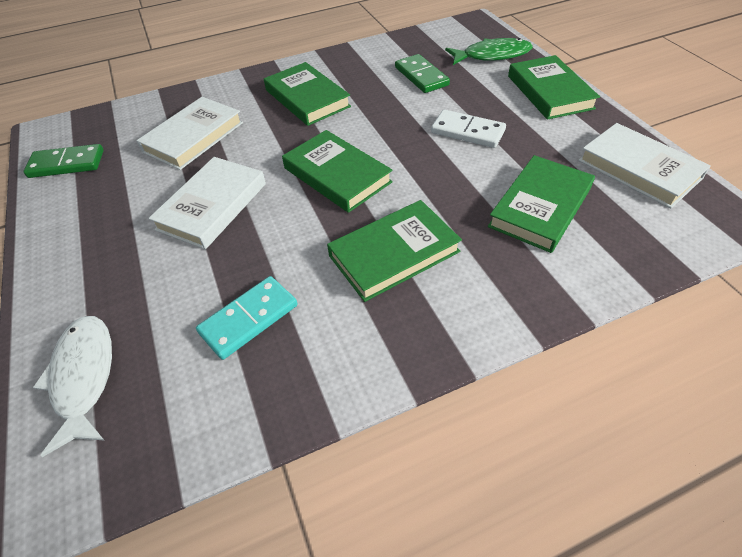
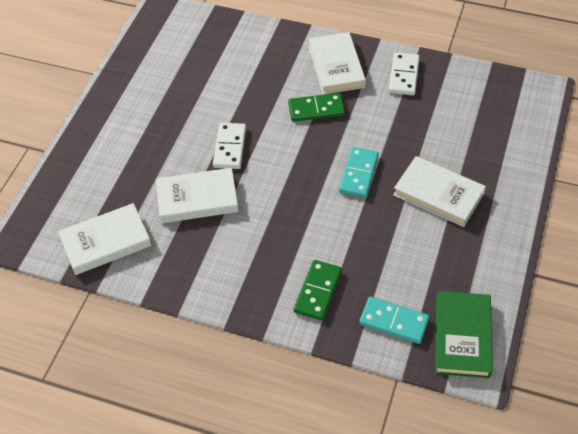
green book: [264,62,351,126] [282,130,393,213] [327,200,462,302] [488,155,595,253] [508,55,600,120] = 5 -> [435,291,493,378] = 1
green fish: [445,38,533,65] = 1 -> none = 0
turquoise domino: [196,276,297,360] = 1 -> [339,147,379,198] [359,297,429,344] = 2
white book: [136,97,243,170] [148,157,266,249] [579,123,711,208] = 3 -> [58,203,152,275] [156,168,239,223] [309,32,366,95] [393,156,486,227] = 4
white domino: [431,110,506,148] = 1 -> [213,123,246,169] [389,53,420,95] = 2
white fish: [33,316,112,457] = 1 -> none = 0

